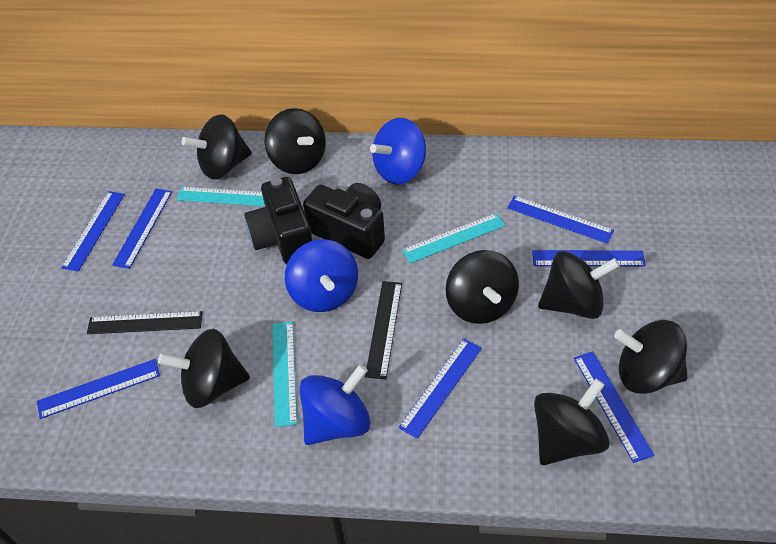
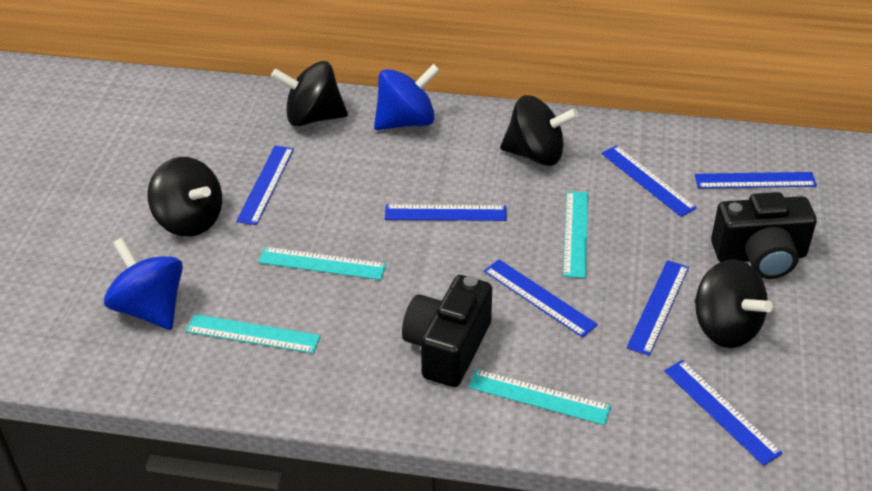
black ruler: [87,311,203,334] [365,281,402,379] = 2 -> none = 0
black spinning top: [158,329,250,408] [181,114,252,180] [264,108,326,174] [446,250,519,324] [534,379,610,465] [538,251,620,319] [614,320,688,394] = 7 -> [147,157,222,237] [271,61,348,126] [500,95,578,166] [694,259,773,348] = 4
blue spinning top: [285,239,358,312] [299,364,371,445] [370,118,426,184] = 3 -> [104,238,183,330] [374,64,440,130] = 2
turquoise ruler: [176,187,265,206] [272,322,297,427] [402,213,505,263] = 3 -> [186,314,320,354] [258,247,386,280] [468,369,611,425] [563,191,588,278] = 4

